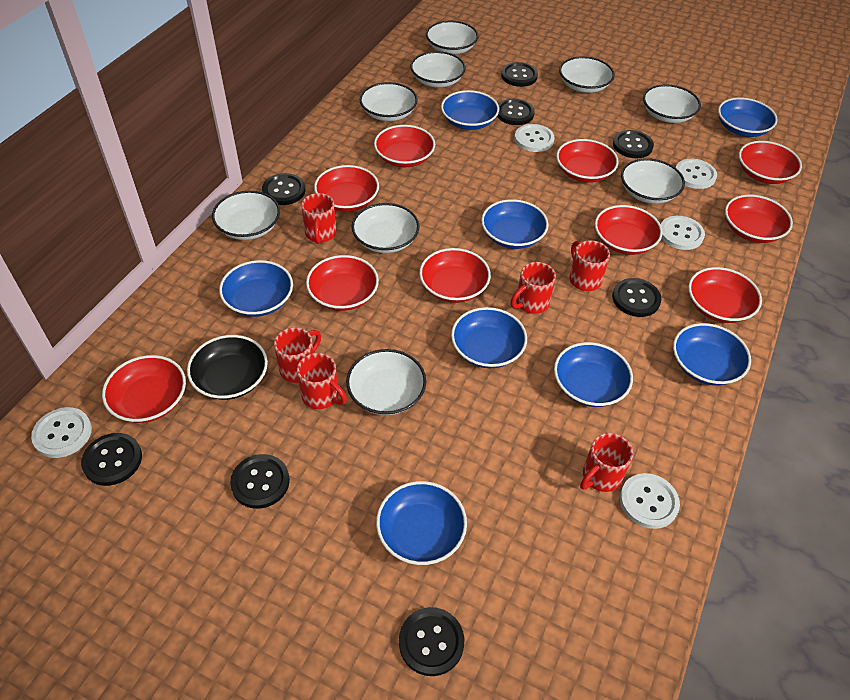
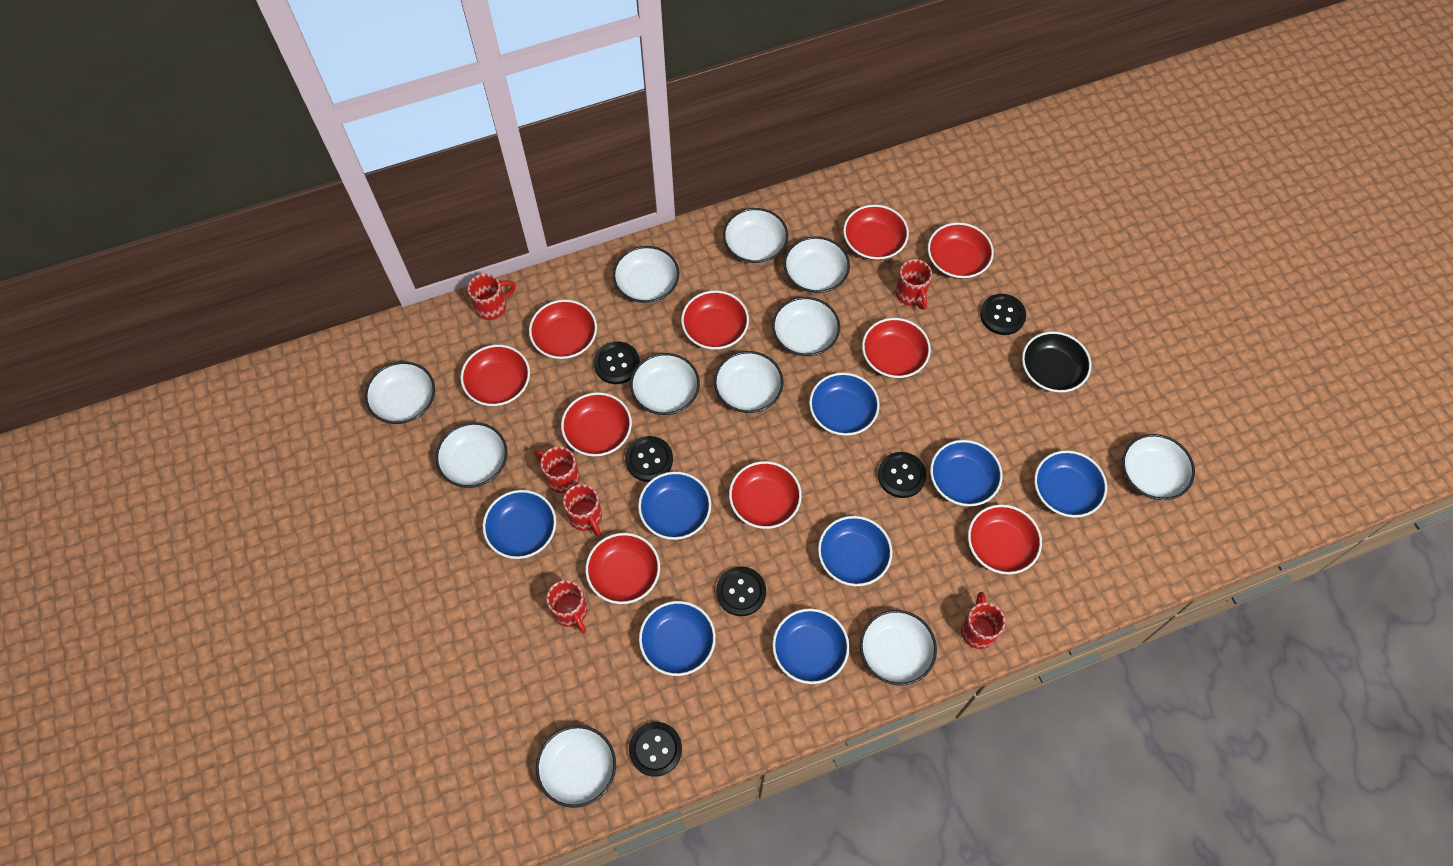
black button: [81,433,142,486] [230,454,290,509] [262,173,305,205] [399,607,464,676] [497,99,535,125] [501,62,538,87] [612,278,661,317] [613,130,654,158] = 8 -> [594,341,640,384] [625,436,673,482] [629,722,682,777] [716,566,766,616] [878,452,926,498] [980,294,1026,335] = 6
white bowl: [212,191,280,240] [346,349,426,415] [352,203,419,253] [360,82,418,121] [410,51,466,87] [426,21,478,54] [559,56,615,93] [621,158,685,204] [643,84,701,123] = 9 -> [365,361,435,424] [435,422,507,488] [536,725,616,808] [613,246,679,303] [630,353,700,415] [714,351,783,413] [723,208,788,264] [772,297,840,356] [784,236,850,293] [860,610,937,686] [1122,434,1195,500] = 11
white button: [31,407,92,458] [514,124,555,152] [620,473,680,529] [661,216,705,250] [676,159,717,189] = 5 -> none = 0

